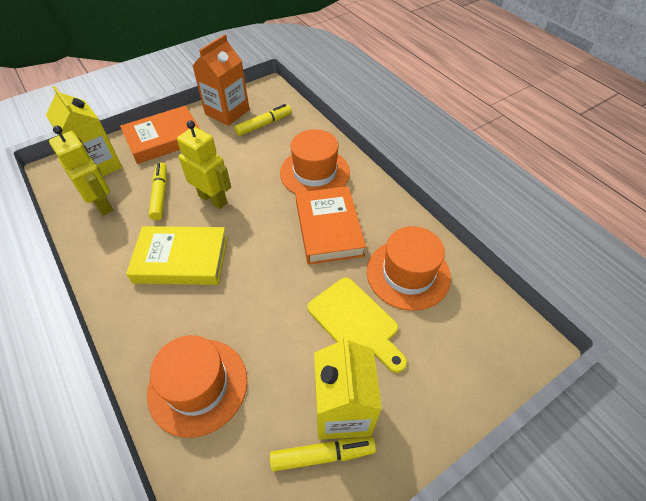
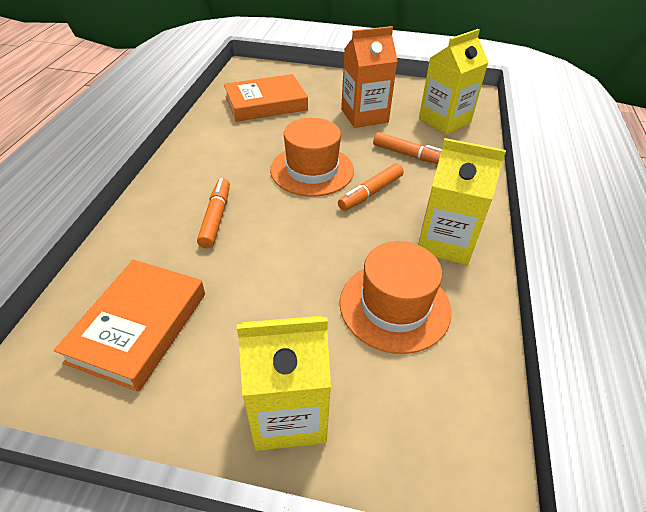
orange hat: [147,335,247,438] [280,129,350,194] [367,226,451,311] = 3 -> [270,118,354,196] [340,241,451,354] = 2
orange marker: none = 0 -> [197,178,230,248] [338,163,404,211] [373,132,442,164] = 3
yellow book: [126,226,228,285] = 1 -> none = 0
yellow carton: [46,86,123,176] [314,335,382,440] = 2 -> [237,316,331,451] [418,138,506,265] [419,29,489,135] = 3
yellow cutting board: [308,278,407,373] = 1 -> none = 0
yellow marker: [149,162,167,220] [234,104,292,136] [270,437,376,472] = 3 -> none = 0
yellow robot: [49,126,113,216] [177,120,231,209] = 2 -> none = 0

